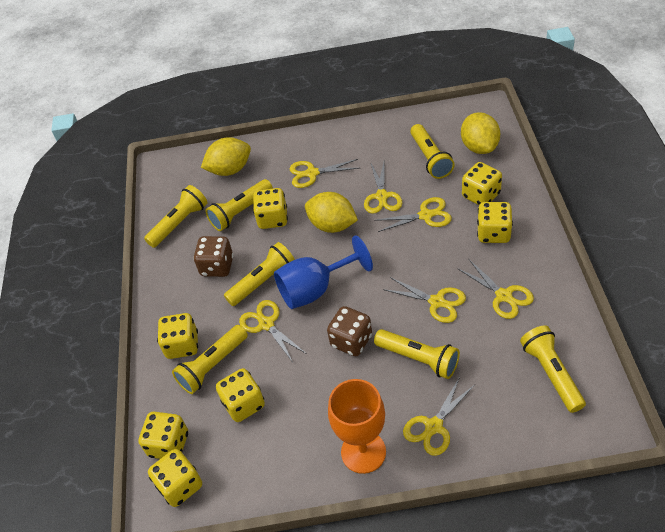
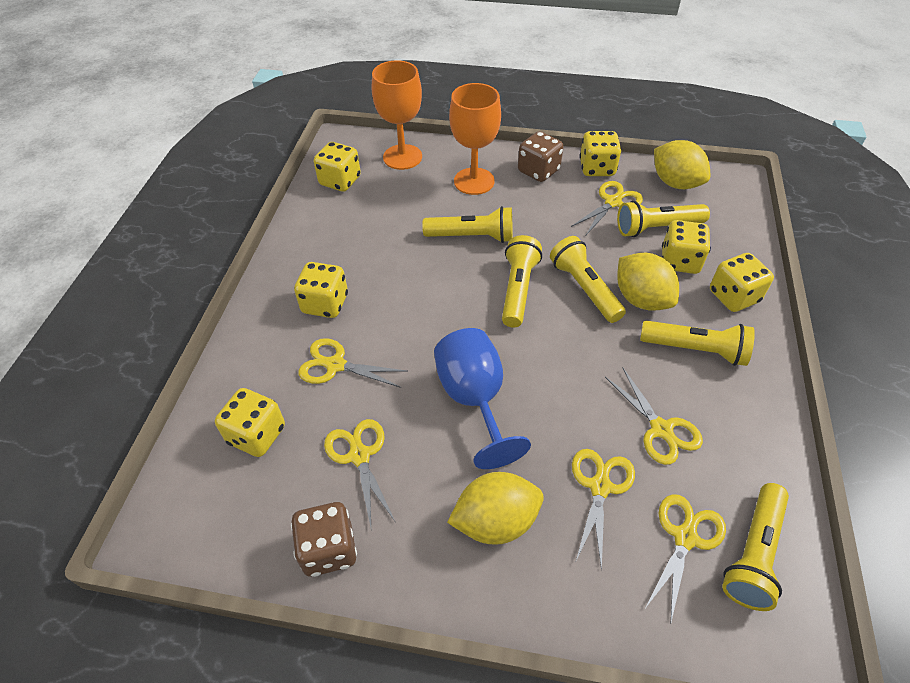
orange goblet: [328,379,386,474] = 1 -> [372,60,422,170] [449,83,501,195] = 2
yellow dice: [138,412,188,459] [148,449,202,507] [157,313,198,359] [216,368,265,422] [253,188,288,229] [462,162,502,205] [477,202,513,243] = 7 -> [215,388,285,457] [294,262,348,318] [314,142,361,192] [579,131,621,176] [662,220,711,274] [710,253,774,312] = 6
yellow flashlight: [144,185,208,248] [172,325,248,394] [206,179,273,231] [224,242,295,306] [374,329,460,379] [410,124,455,179] [520,325,586,413] = 7 -> [422,206,512,243] [502,235,542,328] [550,236,626,323] [617,201,710,237] [640,321,755,366] [722,483,789,611] = 6
yellow scissors: [239,300,307,362] [289,159,359,188] [364,163,402,214] [374,197,452,232] [383,277,466,323] [403,377,475,456] [457,260,534,319] = 7 -> [298,338,407,388] [324,419,395,527] [571,181,643,235] [572,449,635,570] [605,368,703,465] [644,494,726,625] = 6

